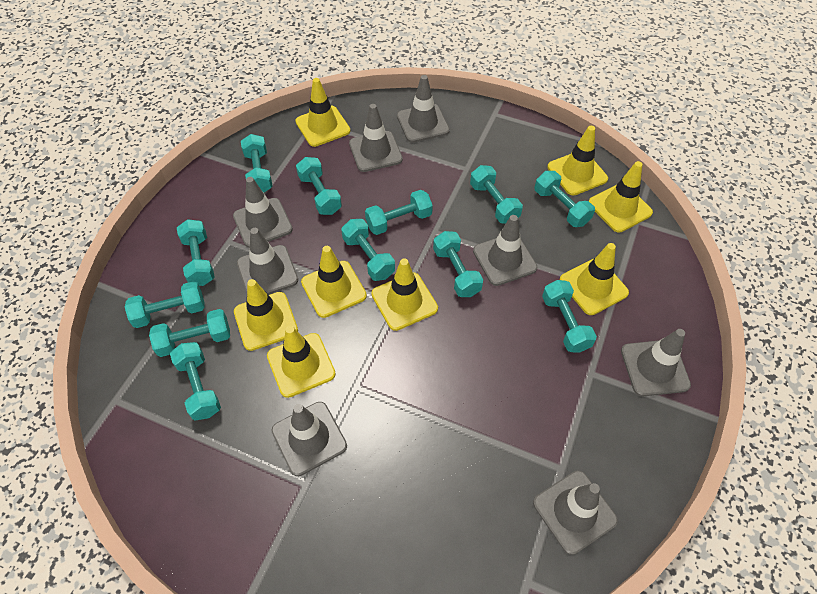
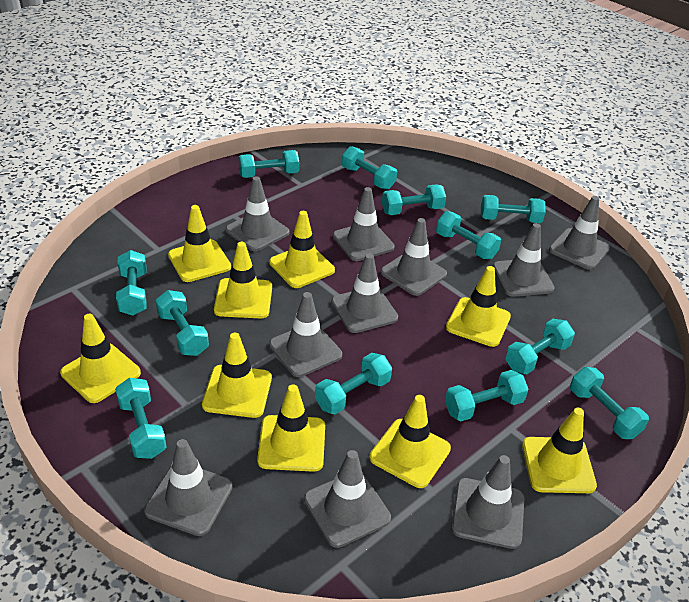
grey traffic cone: [233,177,293,247] [237,228,298,294] [272,402,347,476] [349,104,403,172] [397,75,450,143] [473,215,538,286] [533,471,618,555] [621,329,691,396] = 8 -> [144,439,233,536] [226,176,289,251] [269,292,342,377] [304,450,391,548] [331,253,398,333] [333,187,395,261] [381,218,447,296] [451,455,524,549] [493,223,555,297] [549,196,610,270] = 10
yellow traffic cone: [234,279,298,351] [267,326,336,398] [295,78,351,147] [301,246,367,318] [371,258,438,331] [547,126,608,196] [560,243,629,315] [589,161,653,233] = 8 -> [60,314,141,403] [168,205,231,282] [202,333,272,418] [214,242,272,318] [257,384,325,472] [269,211,335,288] [369,395,451,488] [446,266,511,347] [522,408,597,493] = 9

